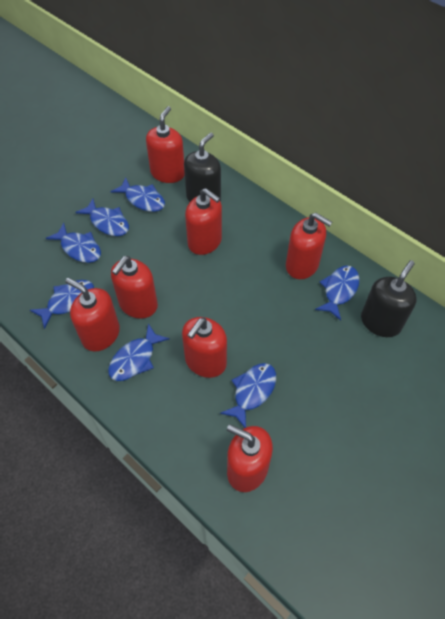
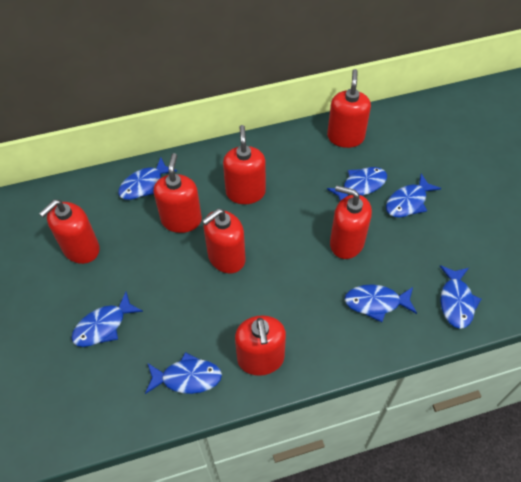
black soap dispenser: [184,132,221,202] [361,260,417,337] = 2 -> none = 0

